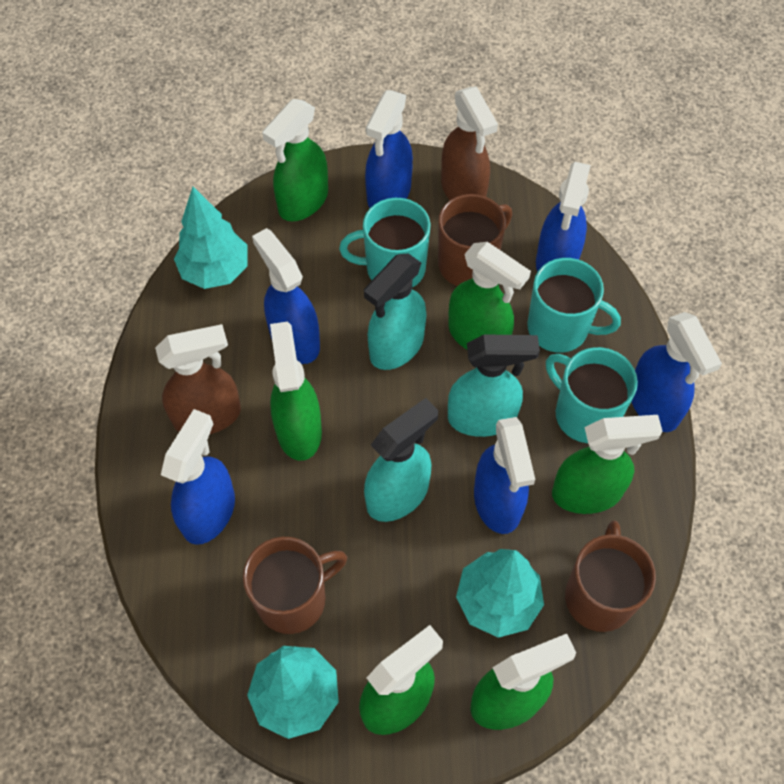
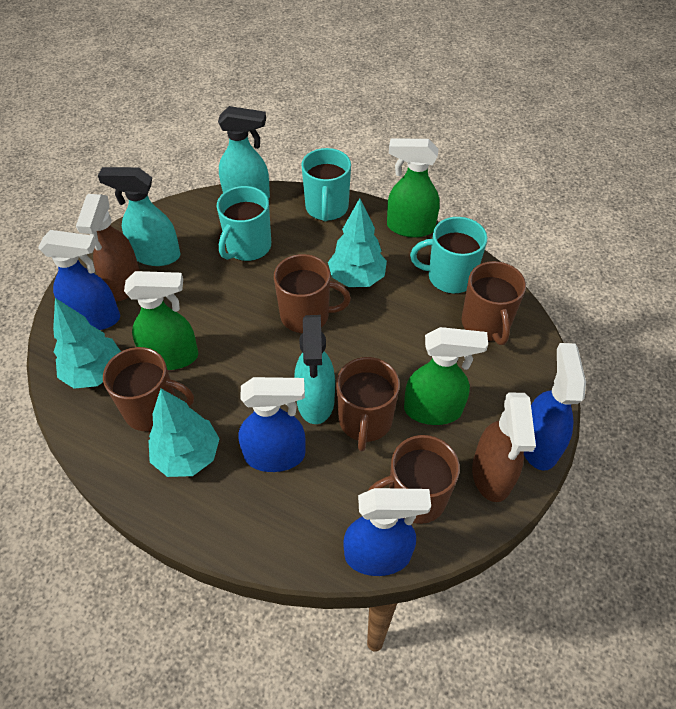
blue spray bottle: [161,409,235,545] [252,228,320,364] [365,90,413,208] [474,417,535,534] [536,162,591,272] [631,312,722,432] = 6 -> [38,230,120,330] [238,377,306,472] [343,488,431,576] [524,343,586,471] = 4
brown mug: [243,537,347,634] [438,194,512,286] [565,520,656,632] = 3 -> [103,347,194,431] [274,254,351,333] [336,357,400,451] [368,435,460,524] [462,261,526,345] = 5
green spray bottle: [262,99,328,221] [270,321,322,461] [359,625,443,735] [448,242,531,349] [470,634,576,730] [552,415,663,514] = 6 -> [124,271,198,370] [387,138,440,238] [404,327,488,425] = 3

